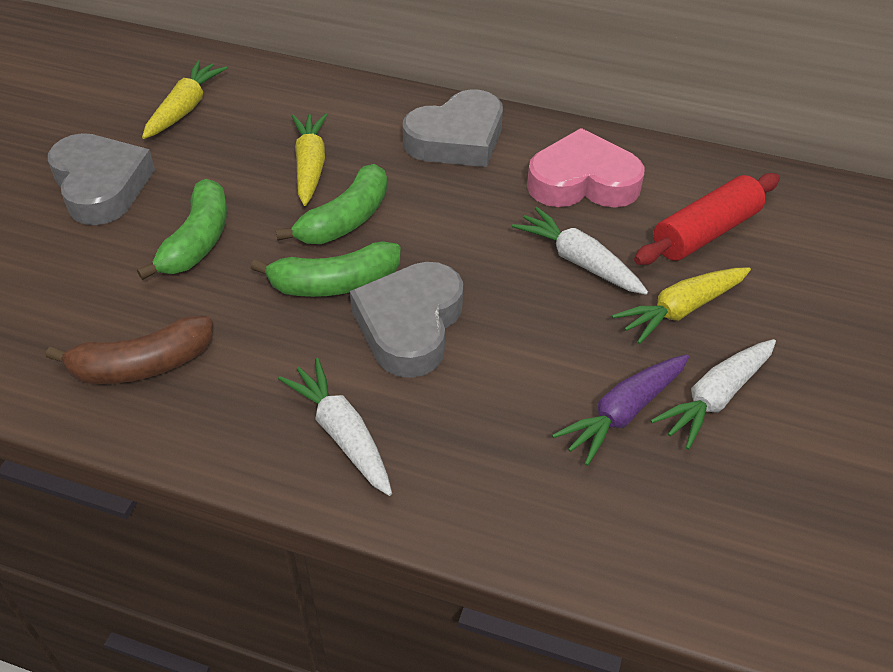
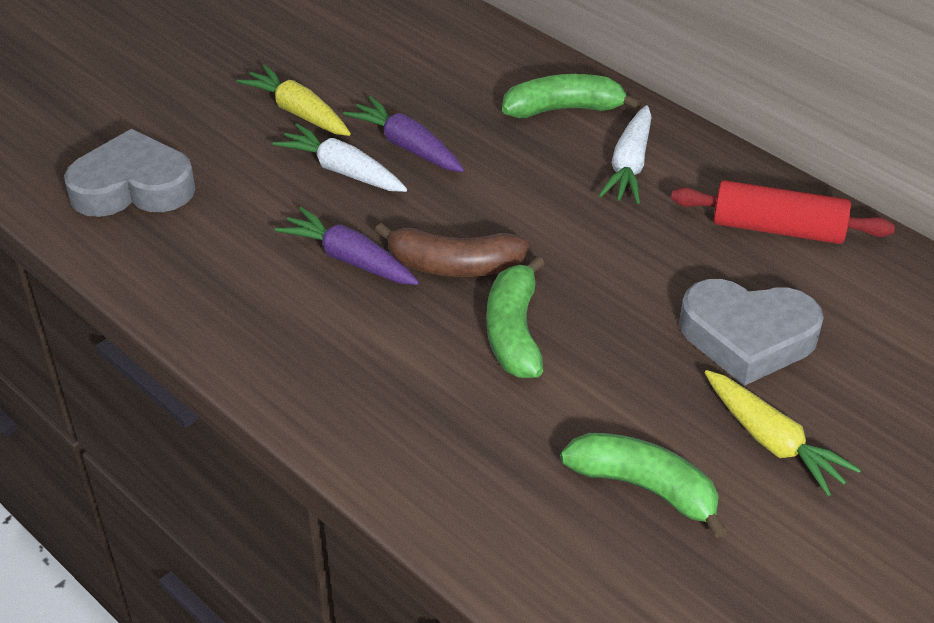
grey heart: [48,133,155,225] [350,262,463,378] [403,89,503,167] = 3 -> [64,129,195,217] [680,279,824,386] = 2
pink heart: [527,128,645,208] = 1 -> none = 0
purple carrot: [552,354,689,466] = 1 -> [275,207,419,285] [343,96,464,172] = 2
white carrot: [278,358,392,496] [512,207,648,295] [650,339,776,450] = 3 -> [273,123,407,192] [599,105,652,204] = 2
yellow carrot: [142,60,227,139] [292,113,327,206] [612,267,751,344] = 3 -> [237,64,351,136] [704,370,861,496] = 2

